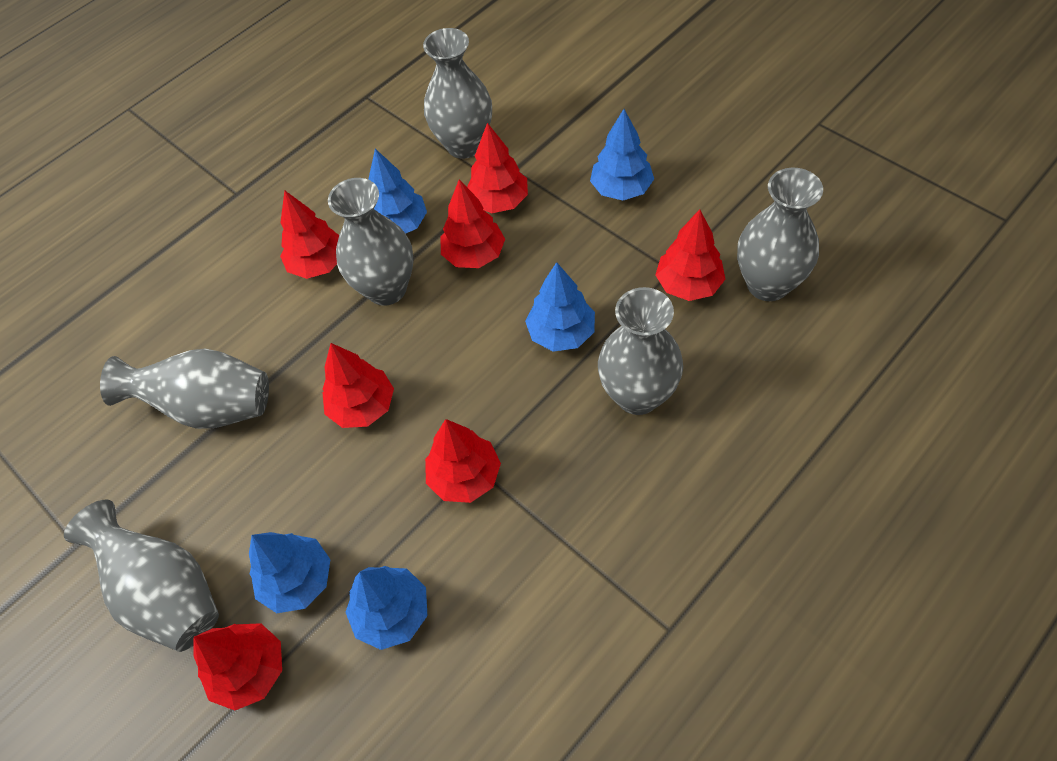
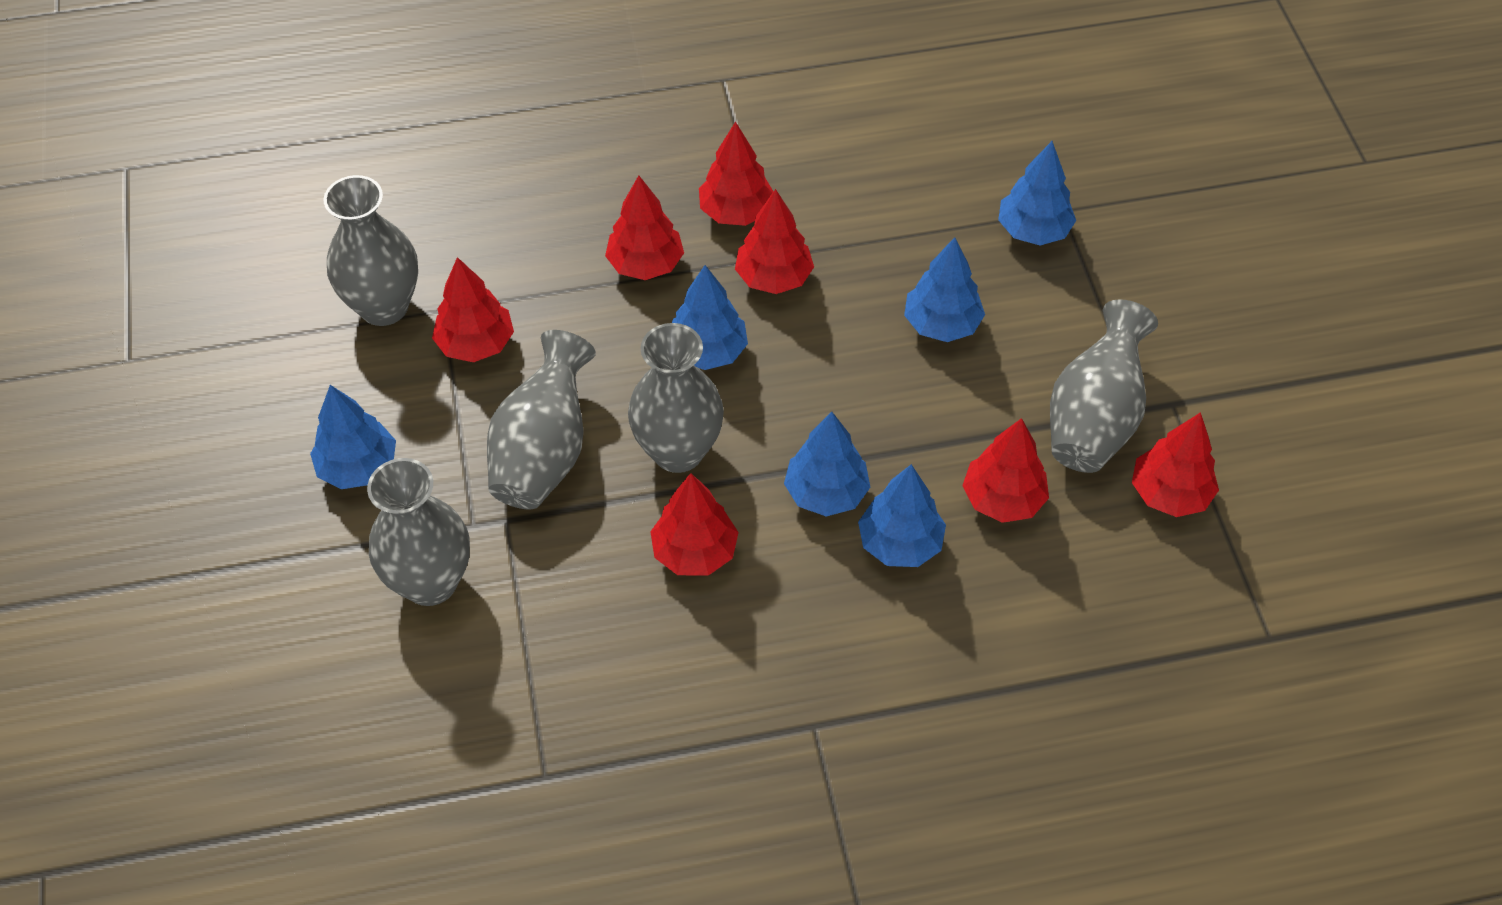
blue tree: [249,532,331,613] [346,566,427,650] [368,149,427,234] [525,262,595,352] [590,109,654,201] = 5 -> [310,385,396,489] [672,265,748,370] [784,412,870,516] [858,464,946,567] [904,237,985,342] [998,141,1076,245] = 6
grey vase: [64,500,219,652] [100,349,269,429] [328,178,414,306] [423,28,492,159] [598,287,683,415] [737,168,823,301] = 6 -> [323,175,418,326] [367,458,470,606] [487,330,596,509] [628,323,724,473] [1050,299,1158,473] = 5

